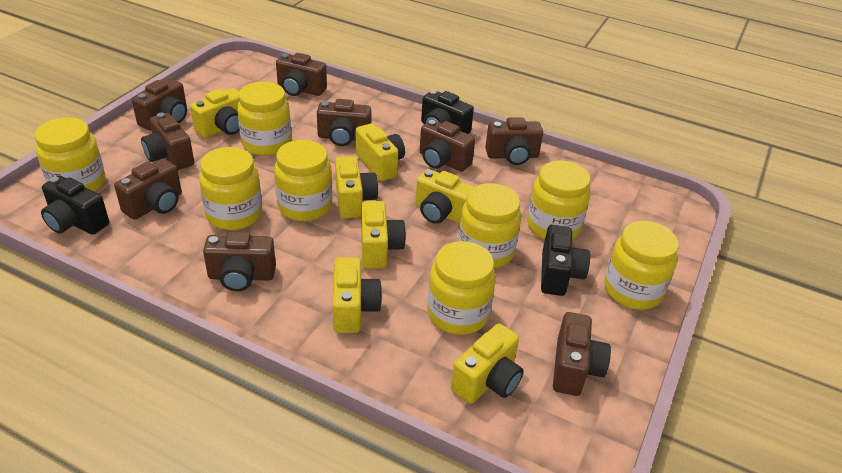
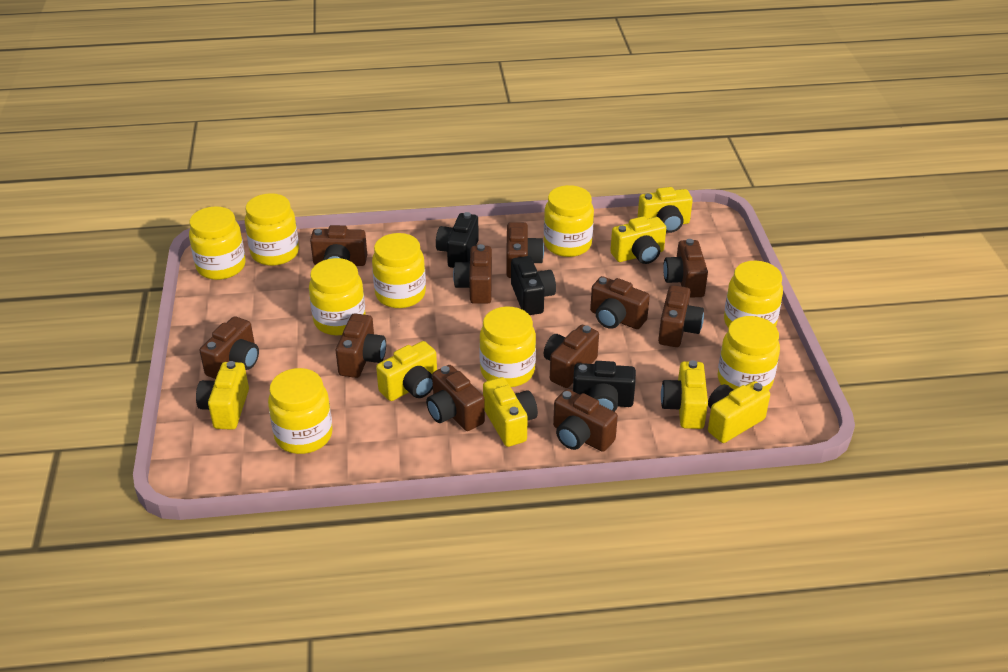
brown camera: [114,158,182,220] [132,78,187,131] [141,113,194,170] [203,231,276,291] [276,53,327,96] [317,99,371,146] [420,120,475,172] [485,117,543,165] [553,312,611,396] = 9 -> [200,316,259,379] [310,225,367,266] [336,313,386,378] [426,365,485,431] [453,244,492,304] [506,222,544,278] [544,325,599,388] [553,389,618,452] [590,276,650,329] [658,285,704,347] [663,239,708,298] = 11
yellow jar: [35,117,105,192] [199,147,262,230] [237,82,292,156] [274,140,332,221] [427,241,496,335] [458,183,521,268] [527,160,590,240] [604,221,679,310] = 8 -> [189,206,246,280] [245,193,299,266] [268,368,333,454] [309,258,366,335] [372,233,426,308] [479,306,536,387] [544,185,594,257] [718,316,780,391] [724,260,783,327] = 9

